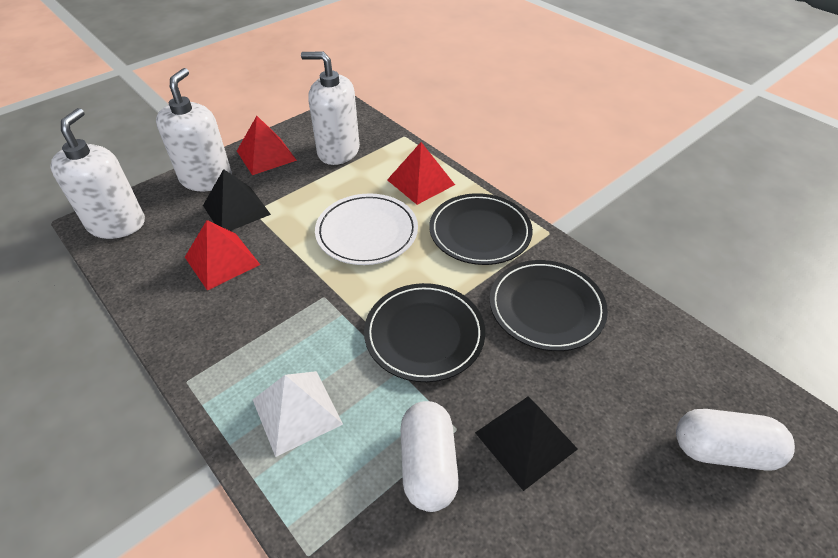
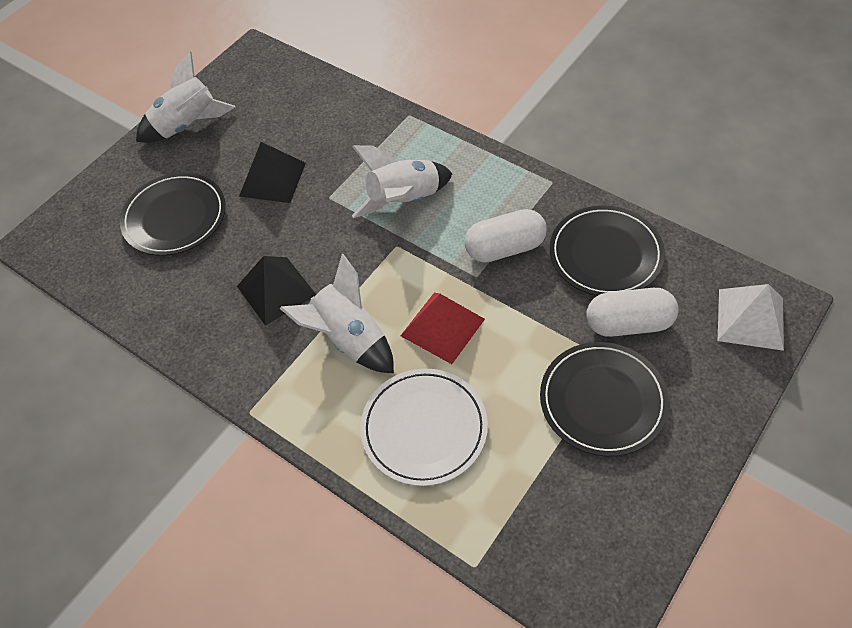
red pyramid: [185,220,260,291] [237,116,297,175] [387,142,455,205] = 3 -> [400,293,485,364] = 1
white rocket: none = 0 -> [136,52,235,143] [280,254,394,373] [352,145,453,218] = 3
white soap dispenser: [50,108,145,239] [156,68,232,191] [301,52,360,165] = 3 -> none = 0

